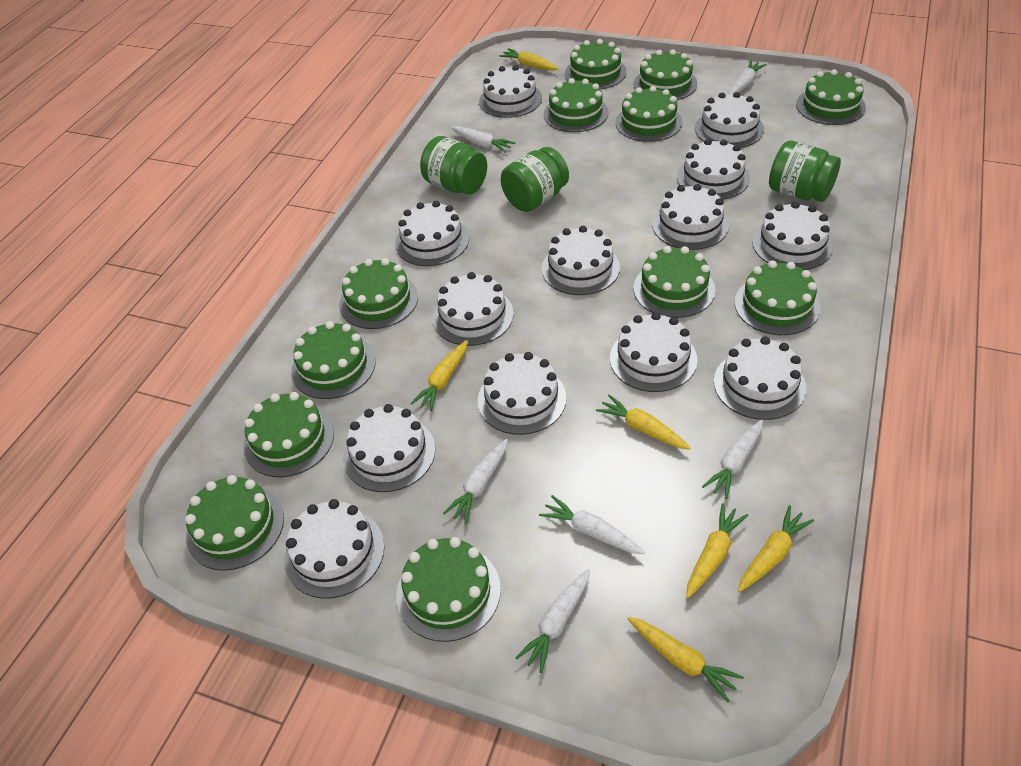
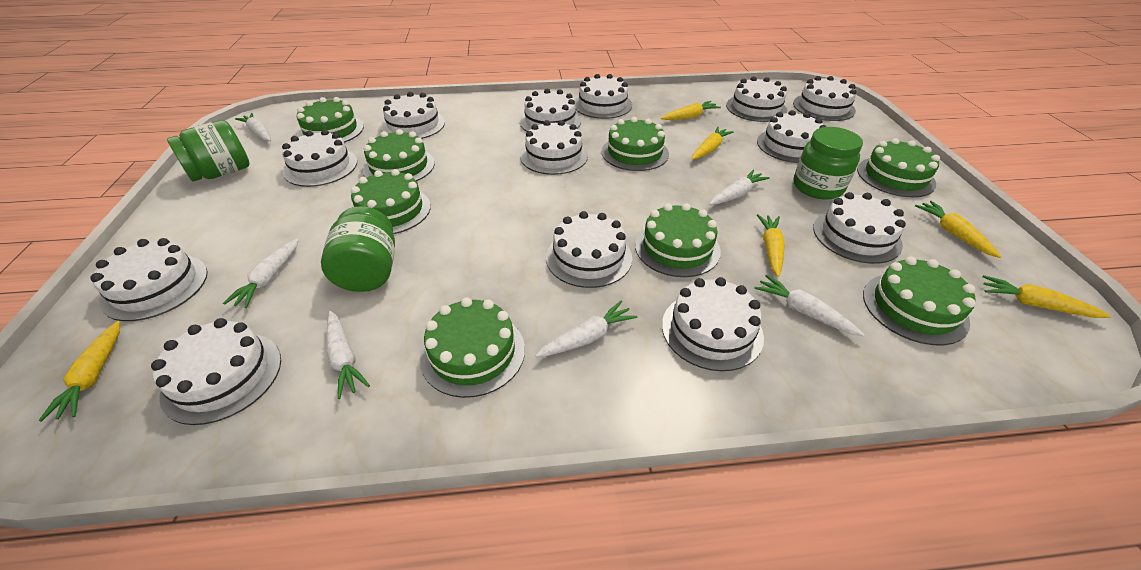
green cake: [185,475,284,571] [244,392,334,477] [291,321,376,399] [339,258,418,329] [396,537,501,642] [544,78,609,132] [565,39,627,89] [615,86,682,142] [633,49,698,100] [633,246,716,318] [734,260,820,335] [796,69,866,125] = 12 -> [297,97,364,143] [351,169,431,234] [363,129,435,181] [420,297,525,398] [602,117,669,171] [635,203,721,277] [857,138,940,197] [863,257,976,345] = 8

